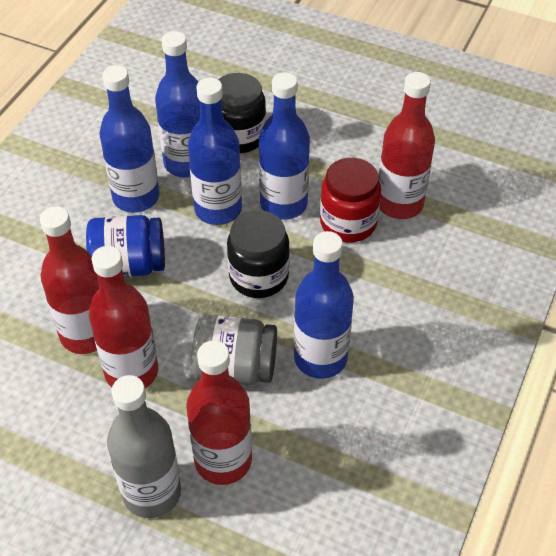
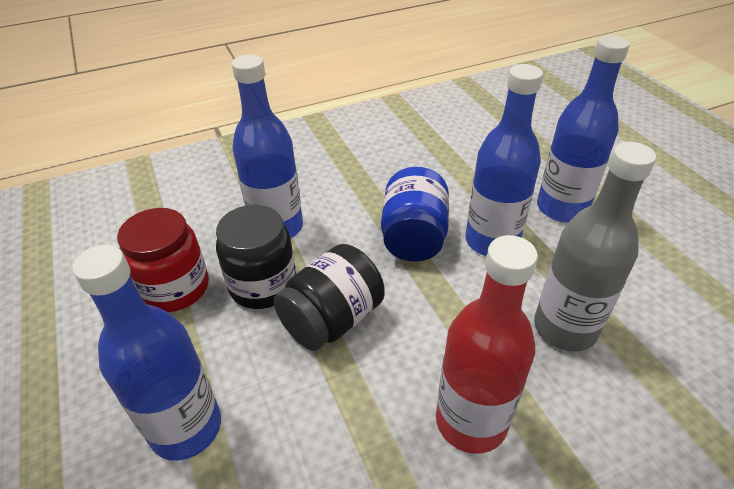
blue bottle: [99,65,159,212] [155,31,200,178] [188,78,242,225] [259,72,310,220] [294,231,354,379] = 5 -> [72,245,221,461] [232,54,303,239] [465,64,543,256] [537,35,630,223] = 4
grey jar: [191,315,277,385] = 1 -> none = 0
red bottle: [40,206,99,354] [89,246,158,388] [186,340,252,485] [379,72,435,219] = 4 -> [436,235,538,454] = 1

